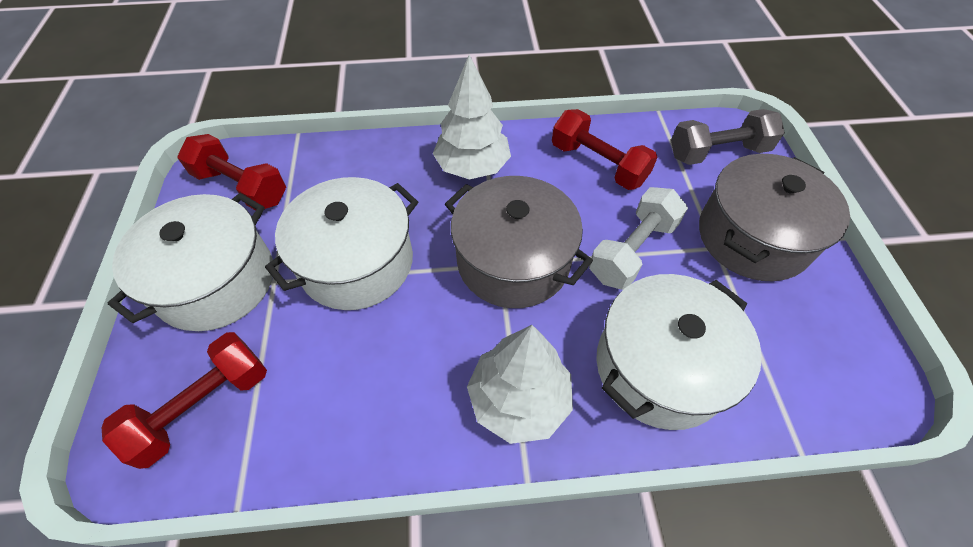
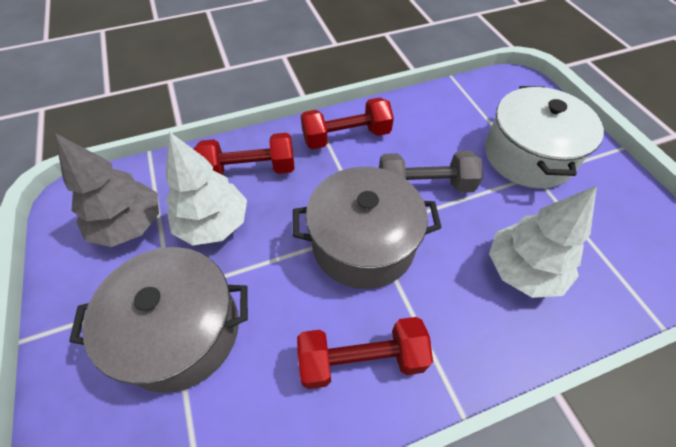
grey tree: none = 0 -> [55,133,159,247] = 1
white dumbbell: [589,187,688,290] = 1 -> none = 0
white pot: [108,193,273,331] [265,177,418,310] [596,274,762,430] = 3 -> [485,86,604,189] = 1

